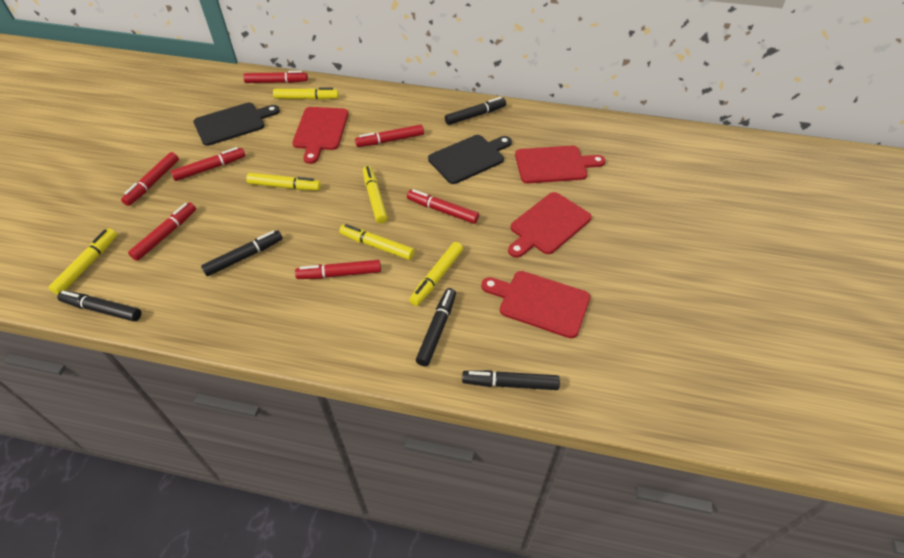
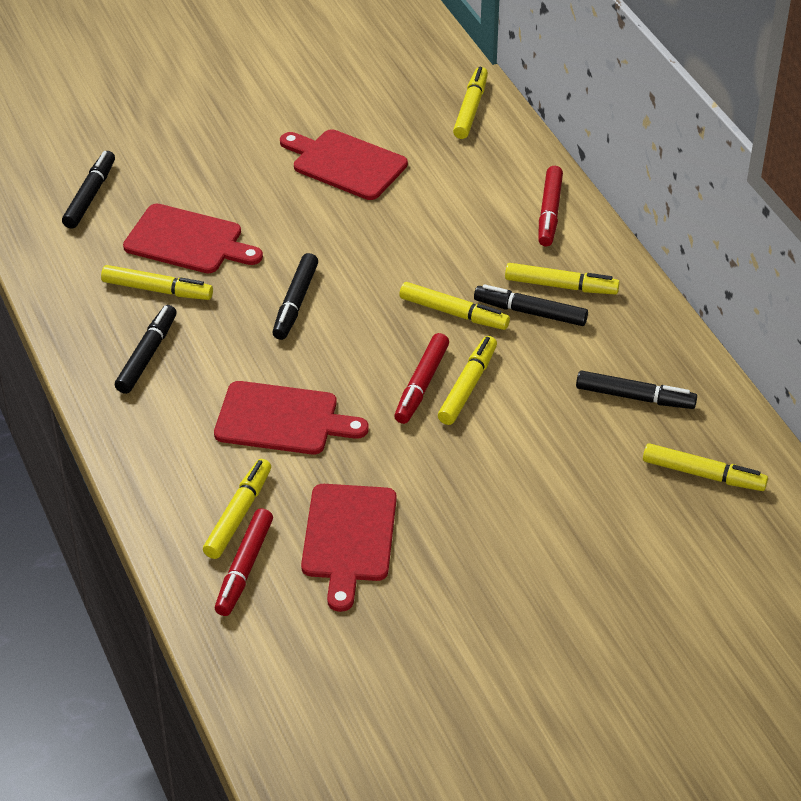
black cutting board: [193,103,280,146] [428,135,512,184] = 2 -> none = 0
red marker: [121,152,179,206] [128,202,196,261] [171,147,245,181] [243,71,308,83] [295,260,381,279] [355,124,424,147] [407,189,479,224] = 7 -> [215,508,273,616] [394,333,449,424] [538,166,563,246] = 3
yellow marker: [49,228,117,295] [246,173,321,190] [273,87,339,100] [339,224,415,260] [363,166,388,223] [409,242,463,306] = 6 -> [101,265,213,300] [203,459,271,559] [399,282,510,330] [438,336,497,425] [453,67,488,139] [505,263,620,295] [643,443,768,491] = 7

